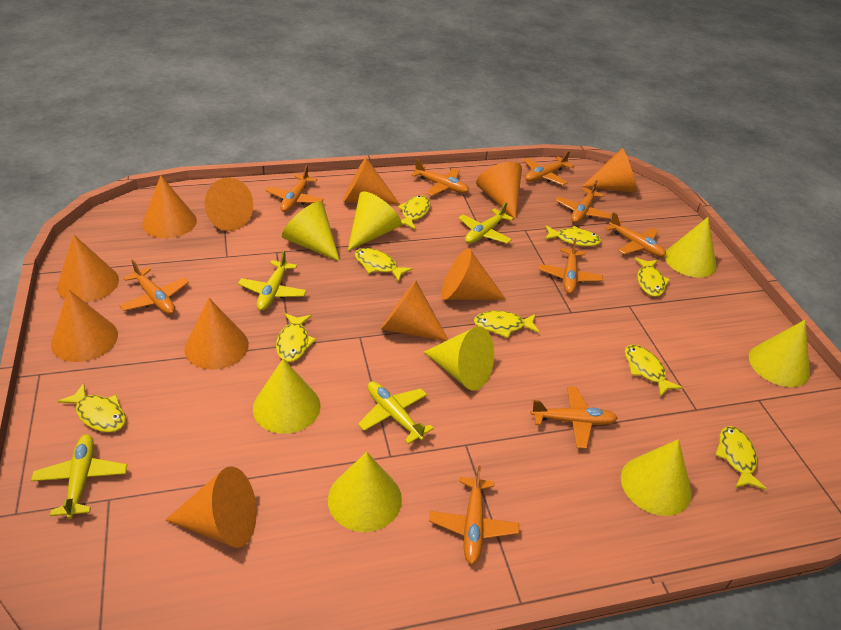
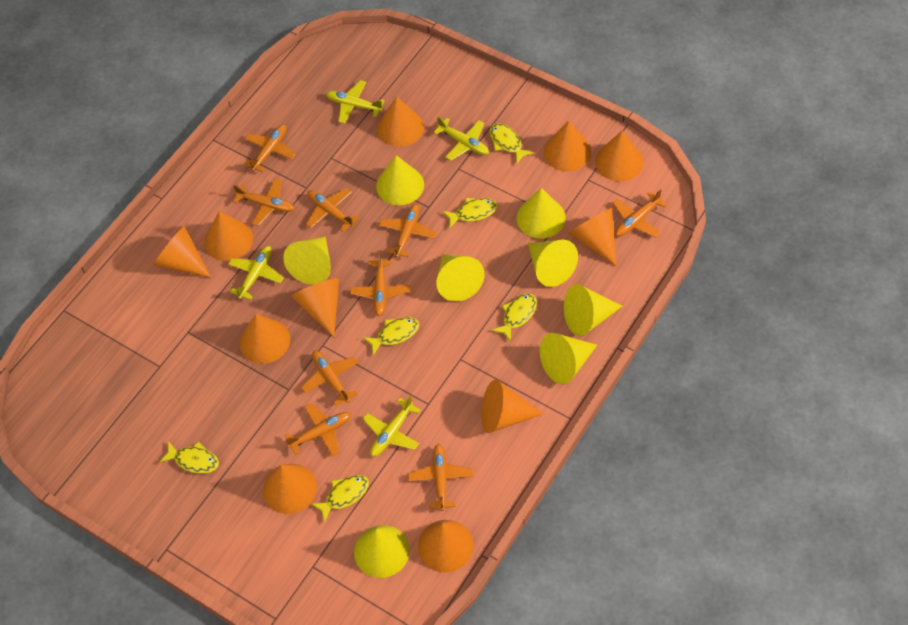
yellow fish: [58,383,126,432] [276,313,316,362] [355,248,413,282] [398,195,431,229] [474,311,540,338] [545,225,601,246] [625,345,683,397] [634,257,670,297] [715,426,767,490] = 9 -> [159,441,219,473] [311,475,369,522] [363,317,419,355] [442,198,498,229] [489,123,534,163] [492,293,537,341] = 6

